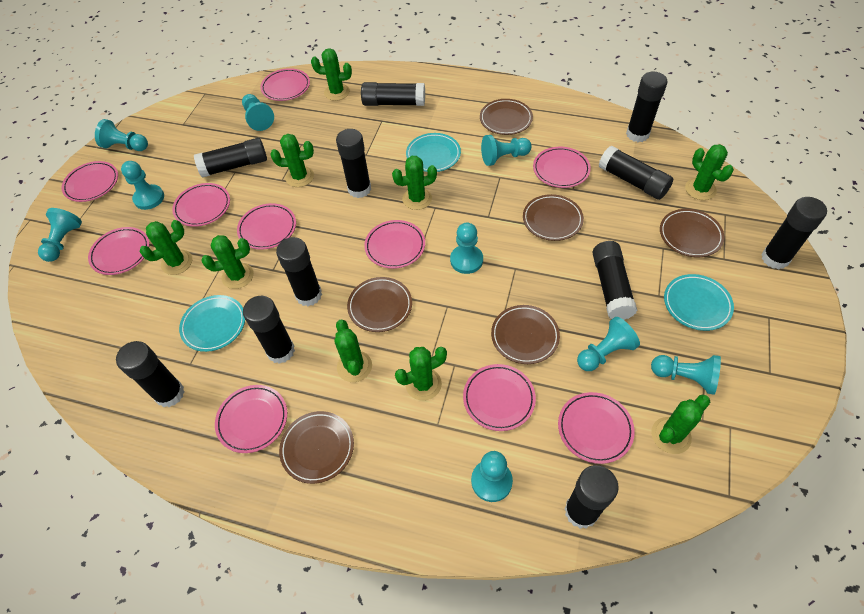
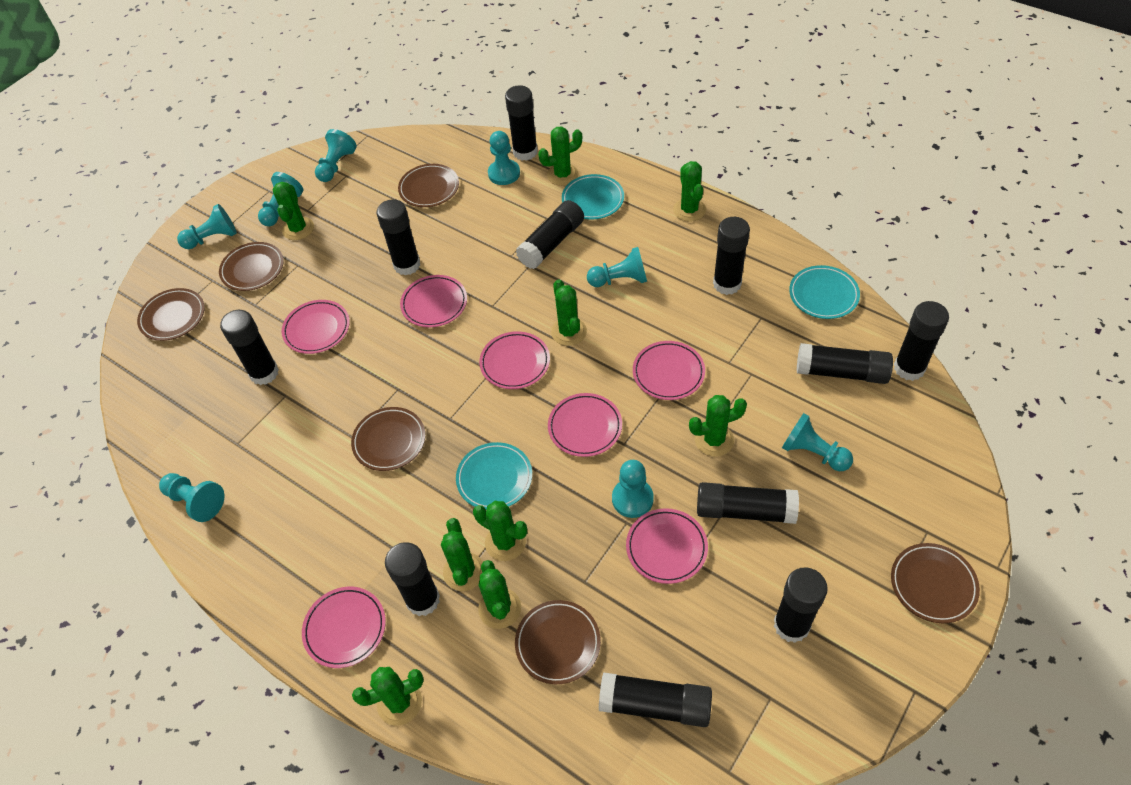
pink plate: [62,161,118,202] [88,227,150,275] [172,183,230,227] [215,385,287,453] [237,203,296,250] [260,68,310,101] [364,220,425,269] [463,364,536,431] [533,147,591,188] [558,392,635,464] = 10 -> [282,300,350,354] [302,587,386,668] [400,275,467,327] [479,331,550,389] [548,393,622,457] [626,508,708,584] [633,341,705,400] = 7
turquoise pawn: [38,208,82,262] [95,119,148,151] [121,161,164,210] [242,94,274,131] [450,223,483,274] [471,451,513,502] [481,135,532,166] [577,317,640,371] [651,355,721,395] = 9 -> [159,473,224,522] [177,204,237,249] [258,172,303,226] [315,129,357,182] [488,131,520,185] [587,247,647,287] [612,460,654,518] [782,413,853,471] = 8

